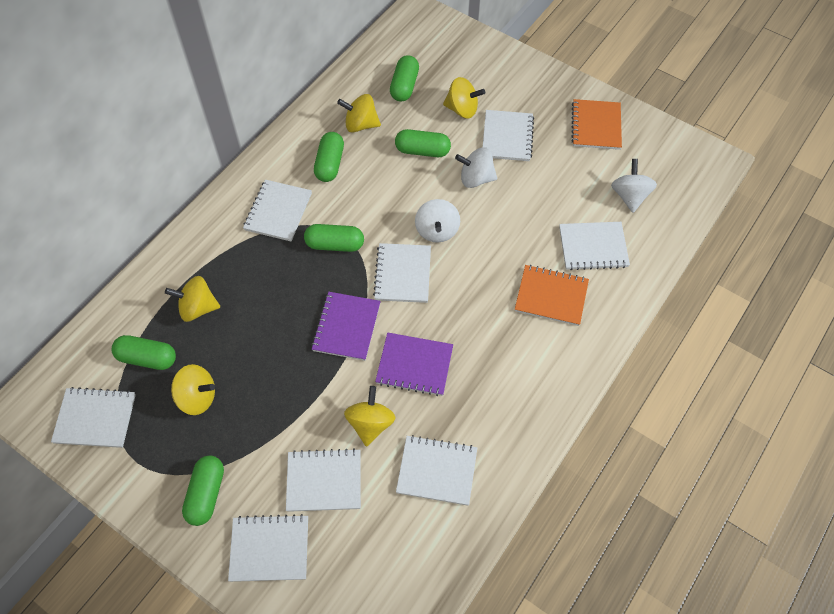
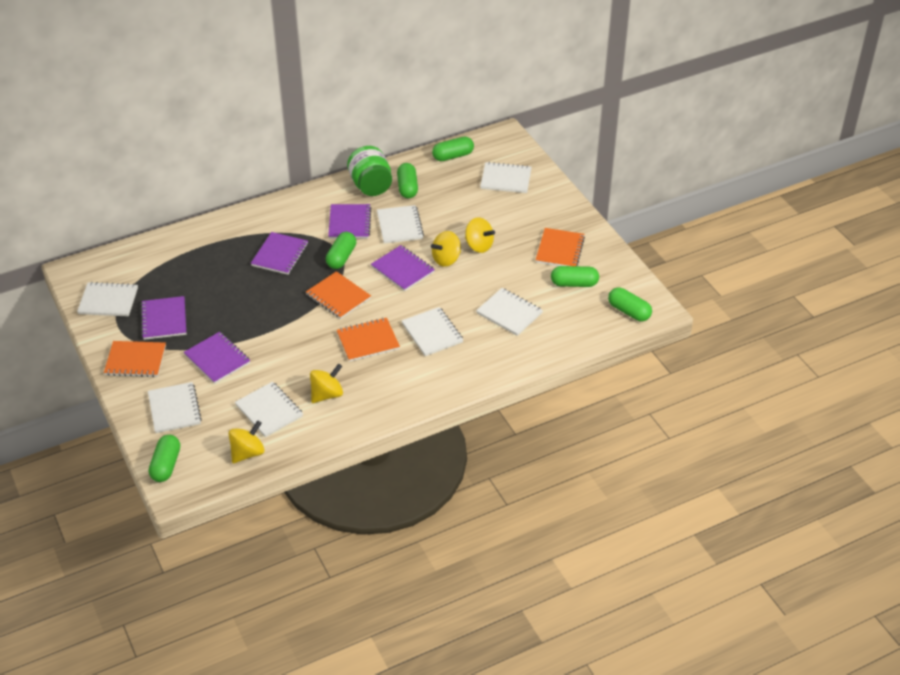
green jar: none = 0 -> [347,146,392,196] = 1
orange notebook: [515,265,589,326] [571,99,622,150] = 2 -> [104,341,166,377] [306,271,371,319] [337,318,400,362] [536,228,585,266] = 4
purple notebook: [311,292,381,361] [375,332,453,396] = 2 -> [141,296,186,340] [184,332,250,384] [251,232,308,275] [328,204,371,239] [371,245,435,291] = 5
white notebook: [51,387,136,448] [228,514,308,582] [243,180,312,241] [286,448,361,512] [373,243,431,303] [396,435,477,506] [482,110,534,161] [559,222,630,270] = 8 -> [77,282,138,317] [148,382,202,433] [235,381,303,437] [377,205,424,244] [402,307,463,356] [476,288,543,336] [480,162,532,193] = 7
white spinning top: [415,199,460,243] [455,148,497,188] [611,159,657,213] = 3 -> none = 0
yellow spinning top: [165,276,220,322] [171,364,215,415] [337,94,381,133] [344,386,396,447] [443,77,485,119] = 5 -> [228,420,265,463] [310,364,343,403] [431,231,461,267] [465,217,495,253] = 4

